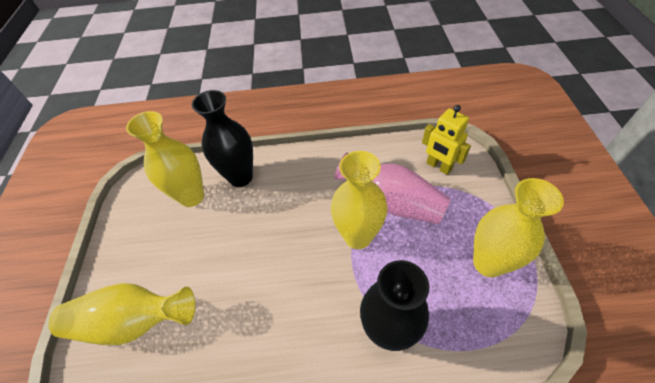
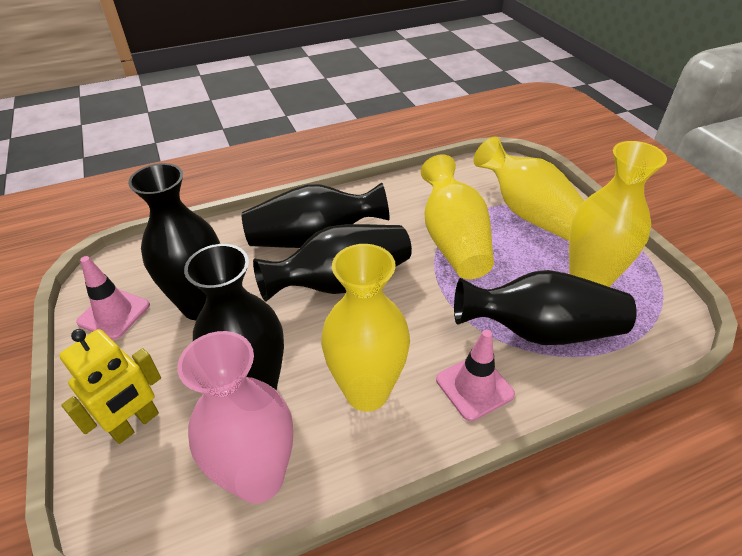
black vase: [192,90,253,187] [360,260,429,351] = 2 -> [128,163,220,320] [184,244,284,391] [242,182,390,248] [253,224,412,302] [454,270,636,345] = 5
pink traffic cone: none = 0 -> [76,256,150,340] [436,329,515,421] = 2

